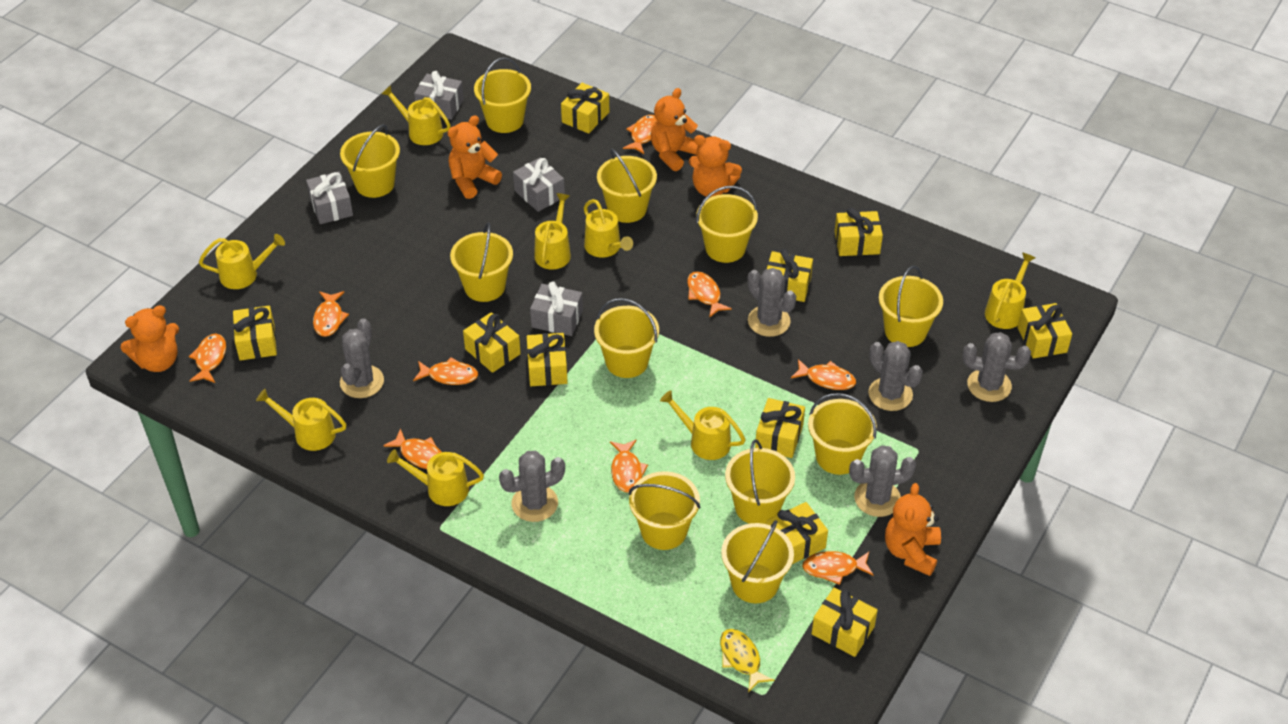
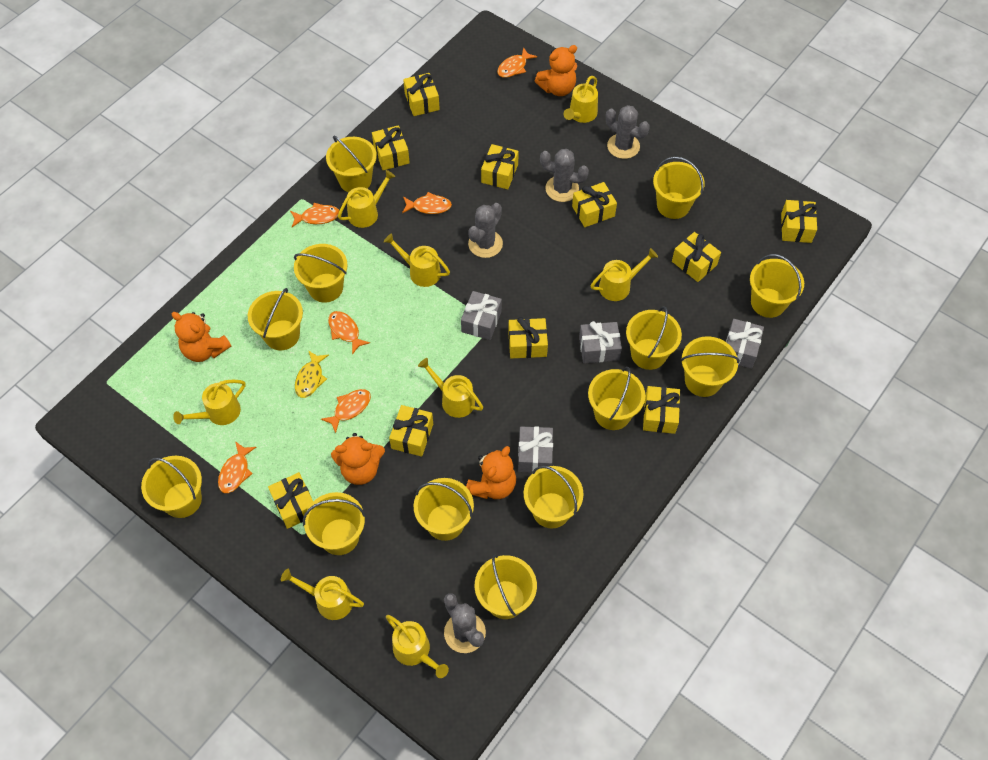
grey cactus: [340,318,384,398] [499,451,565,522] [747,268,796,337] [849,445,916,517] [868,341,923,411] [962,332,1031,402] = 6 -> [444,593,486,653] [468,203,503,258] [540,149,589,202] [606,105,650,159] = 4
orange fish: [189,334,226,383] [313,291,349,337] [383,428,441,469] [413,357,478,385] [610,439,648,493] [623,115,656,154] [687,271,732,318] [791,359,856,390] [802,551,873,585] = 9 -> [218,441,256,493] [290,203,339,227] [321,389,371,433] [328,311,370,355] [402,192,452,214] [497,47,537,78] = 6
orange teddy bear: [120,305,179,372] [448,115,502,199] [651,88,698,171] [689,135,742,197] [885,483,941,576] = 5 -> [172,312,231,362] [331,433,385,485] [466,446,516,499] [535,45,577,96] = 4
yellow bucket: [340,124,400,198] [450,222,513,302] [474,57,531,133] [594,298,659,378] [597,149,657,223] [629,471,701,550] [696,186,758,263] [721,520,794,603] [725,439,795,524] [808,393,877,475] [879,266,943,347] = 11 -> [141,456,202,518] [248,288,303,350] [294,244,348,303] [303,492,366,555] [326,136,377,192] [414,478,474,541] [475,555,537,619] [523,466,584,528] [588,367,645,430] [626,306,682,370] [653,157,705,219] [680,336,740,397] [750,254,804,318] = 13

